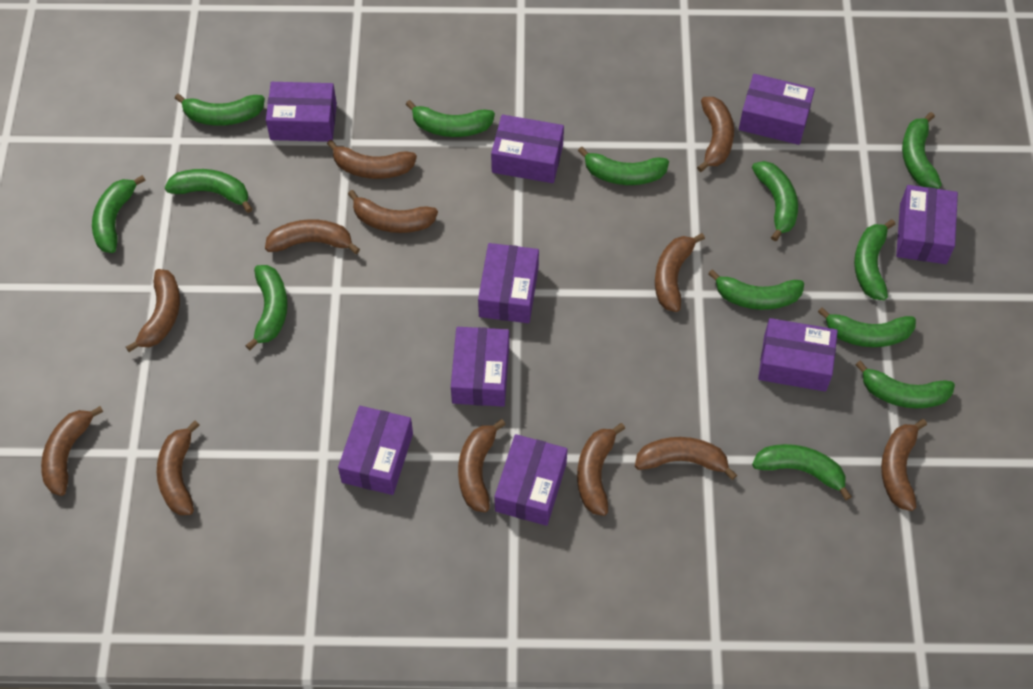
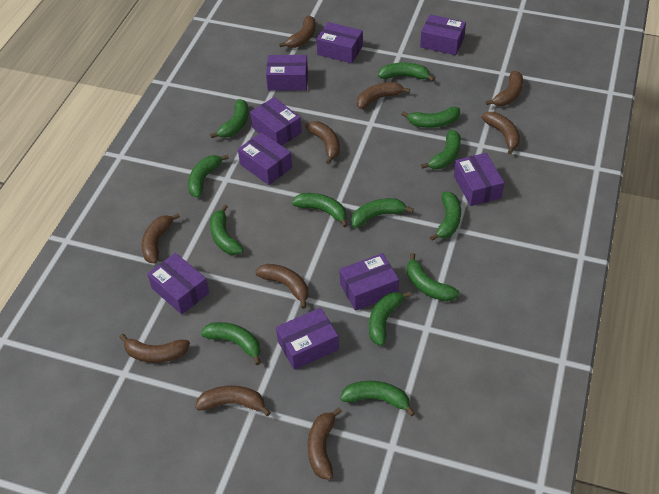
brown banana: [41,406,103,496] [126,269,180,352] [157,421,200,515] [265,219,360,254] [327,140,417,179] [348,190,438,233] [458,419,506,512] [577,423,625,516] [635,437,737,480] [655,233,705,312] [697,97,734,172] [881,419,927,511] = 12 -> [120,334,190,363] [142,213,180,263] [195,385,271,416] [255,264,308,309] [279,15,316,48] [305,121,340,164] [307,407,342,480] [357,82,410,109] [481,112,520,154] [486,71,523,106] = 10

